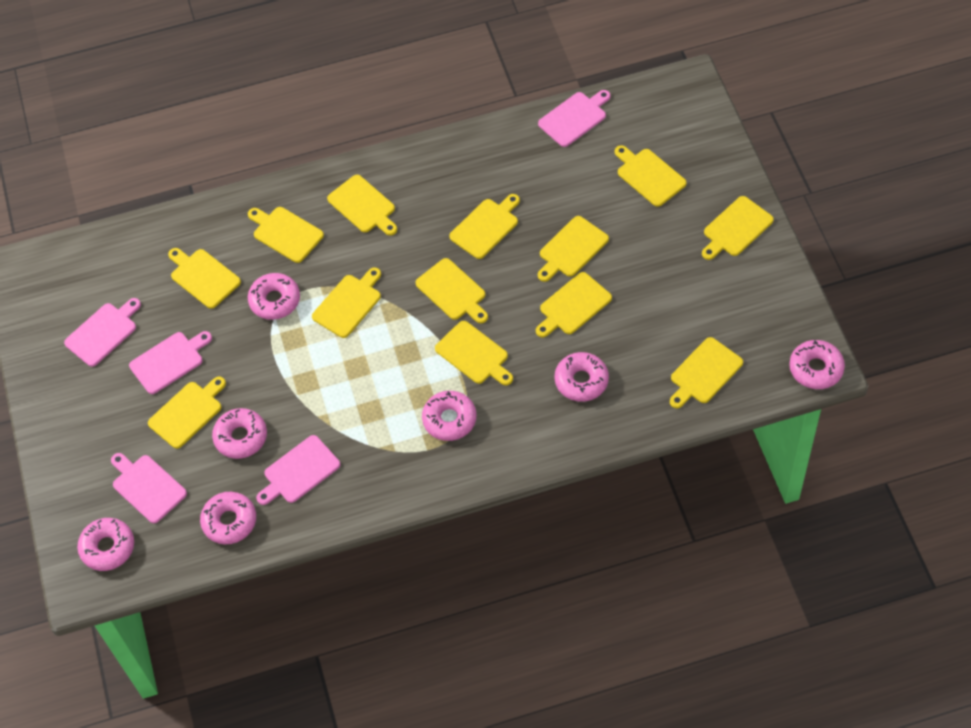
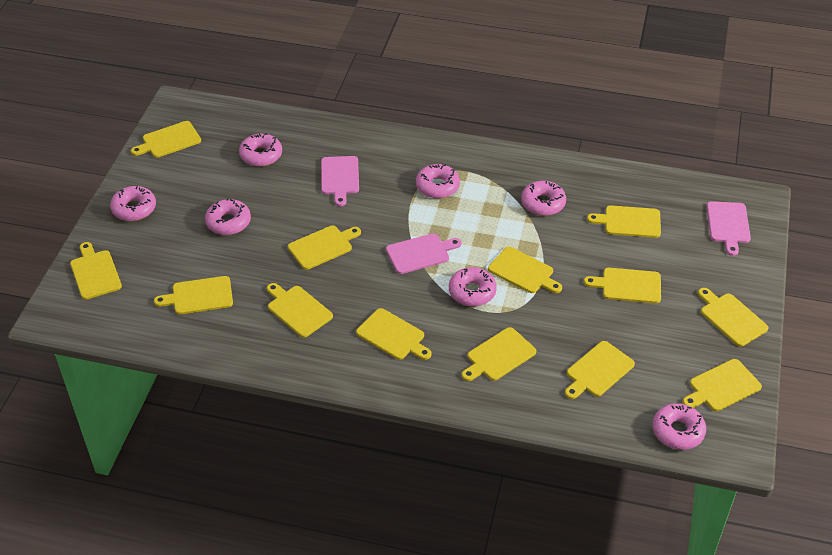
pink cutting board: [64,298,141,367] [111,453,187,523] [129,331,212,394] [256,435,340,505] [538,90,611,147] = 5 -> [321,156,359,206] [386,233,461,274] [707,201,751,256] = 3

